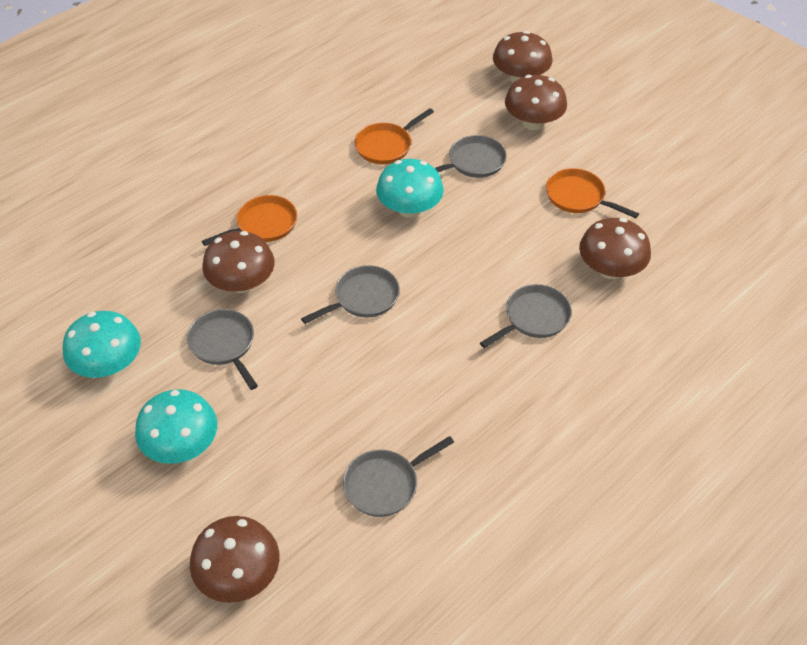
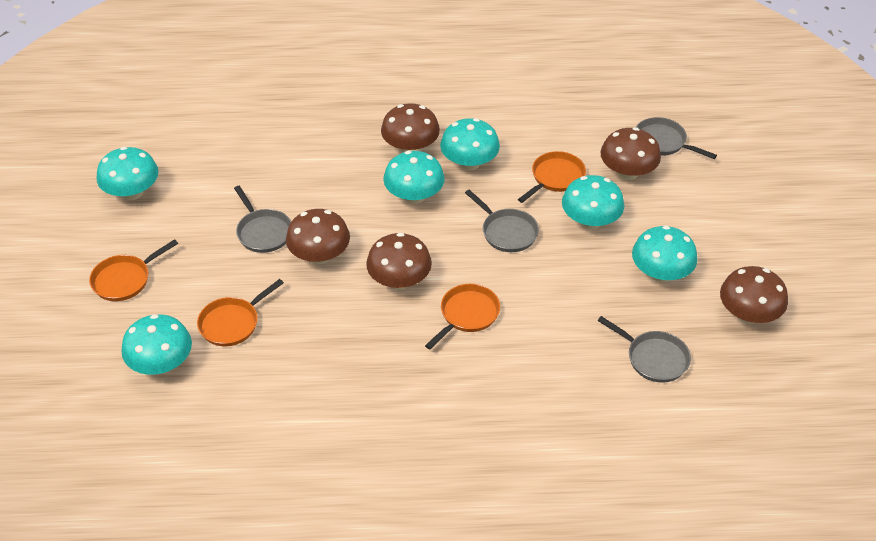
grey pan: [187,309,258,390] [301,265,400,324] [343,436,454,517] [435,135,507,178] [480,284,572,348] = 5 -> [234,186,291,253] [465,190,539,252] [598,316,691,383] [636,117,717,159] = 4
orange pan: [202,195,297,246] [355,108,434,164] [546,168,639,218] = 3 -> [89,239,178,301] [197,279,284,346] [425,284,500,349] [518,151,586,203] = 4
turquoise mushroom: [63,311,141,378] [135,389,217,464] [376,159,444,218] = 3 -> [97,147,159,200] [121,314,192,375] [383,151,445,204] [440,118,500,170] [562,175,625,229] [632,226,698,282] = 6

